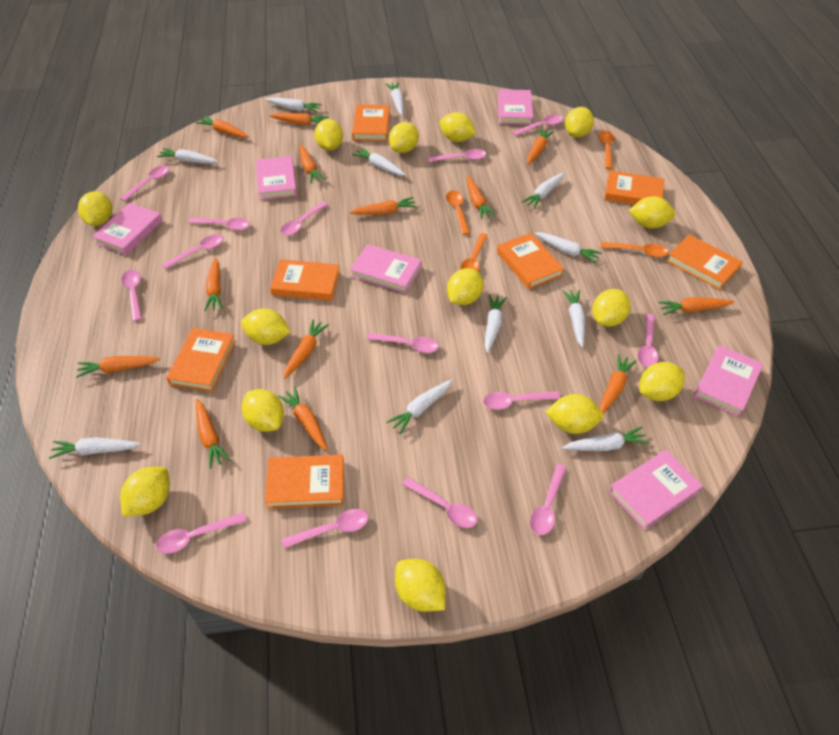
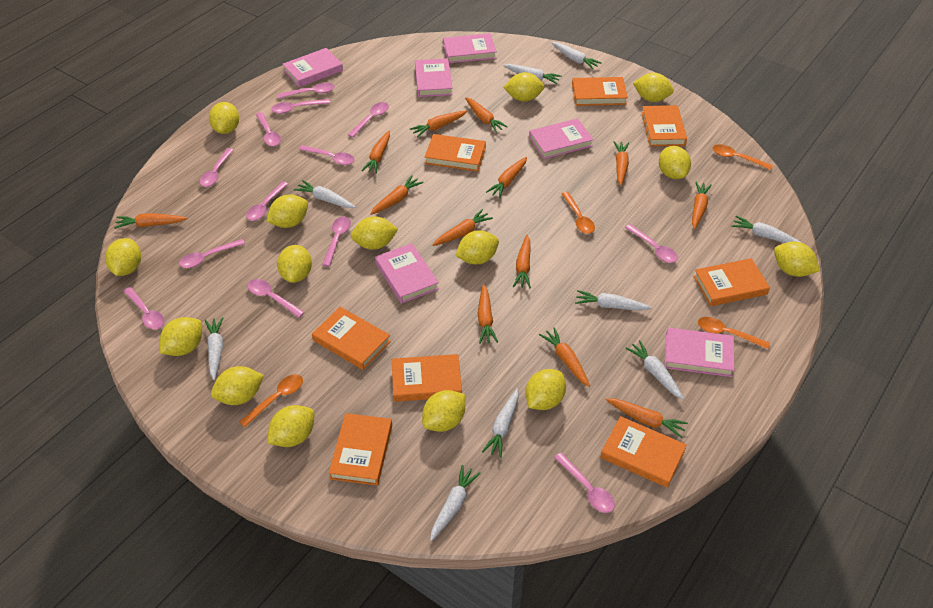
orange book: [166,328,236,392] [265,454,344,509] [270,259,340,301] [352,105,390,141] [497,233,564,289] [604,170,664,205] [666,234,743,290] = 7 -> [312,307,391,370] [329,413,392,486] [392,354,462,402] [425,134,486,172] [572,77,628,106] [600,416,687,488] [642,105,687,146] [693,258,770,306] = 8
pink spoon: [120,165,169,202] [121,270,142,321] [156,513,246,554] [162,234,223,269] [188,217,250,230] [280,201,328,236] [282,509,369,548] [367,333,439,353] [402,477,477,528] [428,149,487,162] [483,391,560,410] [512,115,563,136] [530,464,567,535] [637,314,658,367] = 14 -> [123,287,164,329] [179,239,245,268] [200,148,234,187] [246,181,288,221] [247,279,305,318] [256,112,281,146] [271,99,330,114] [277,83,335,99] [299,145,355,165] [322,217,351,267] [348,102,389,138] [554,453,615,513] [625,224,678,263] = 13
white carrot: [49,437,141,459] [157,148,218,164] [265,97,322,112] [352,147,406,176] [385,82,404,115] [386,379,453,434] [485,295,507,353] [522,172,564,209] [534,232,602,263] [562,290,585,348] [562,427,649,451] = 11 -> [205,317,223,380] [294,180,355,208] [430,465,481,541] [482,388,519,458] [503,64,562,84] [552,42,602,69] [575,290,652,311] [625,340,684,400] [731,216,802,243] = 9
yellow lemon: [78,191,112,226] [120,467,170,516] [241,308,290,345] [241,389,284,432] [314,119,343,151] [389,122,419,153] [395,559,446,612] [439,112,476,142] [447,268,484,305] [545,394,603,434] [565,107,594,138] [592,289,630,327] [628,196,675,228] [639,362,685,401] = 14 -> [105,238,141,276] [159,317,202,356] [209,102,239,134] [211,366,264,405] [266,194,308,228] [267,405,314,447] [277,245,312,283] [351,216,398,250] [422,390,465,432] [455,231,499,264] [503,72,545,102] [526,369,566,410] [633,73,674,102] [659,146,691,179] [774,242,820,277] = 15

